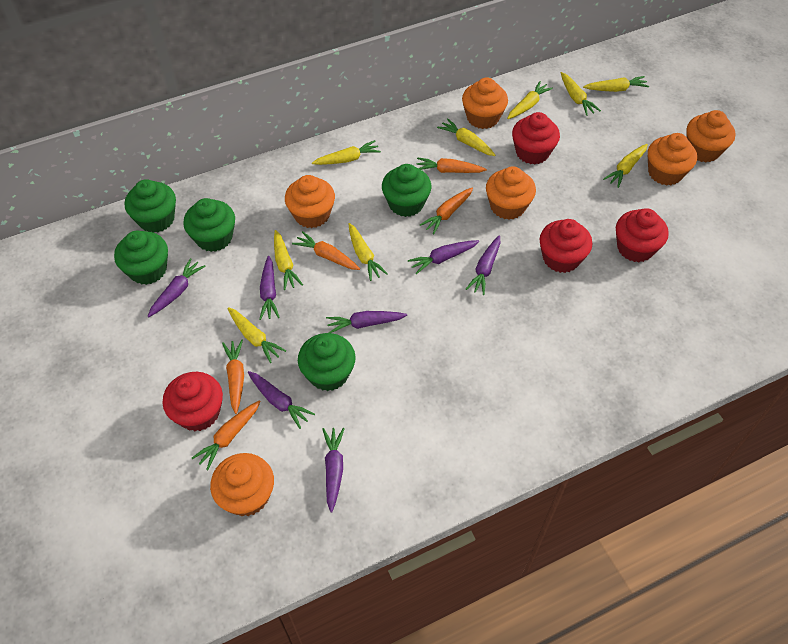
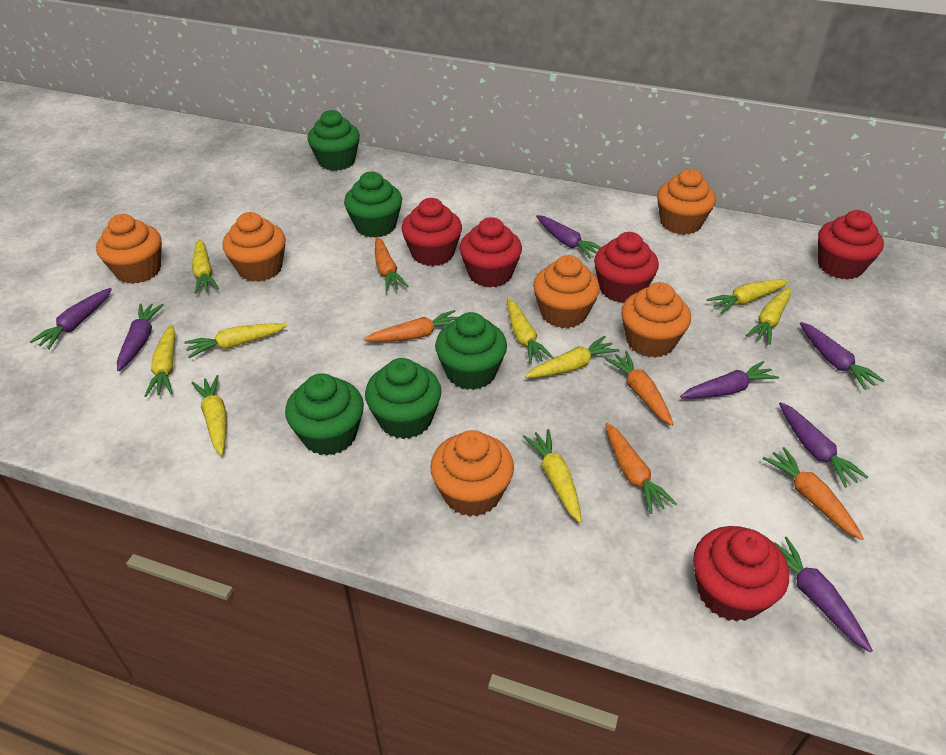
red cupcake: [163,372,223,431] [512,112,560,164] [540,219,592,273] [616,208,669,262] = 4 -> [401,198,462,266] [460,217,522,288] [594,232,659,303] [693,526,789,622] [818,210,884,280] = 5

